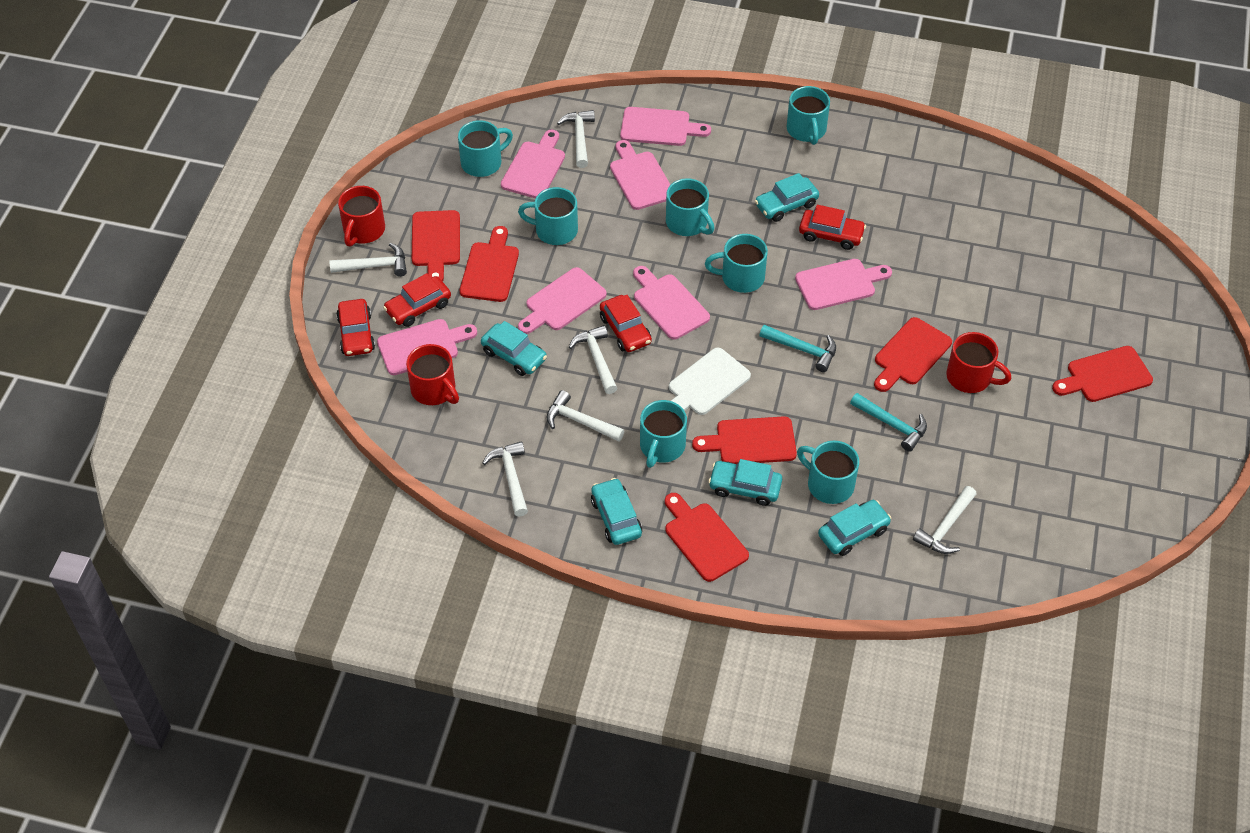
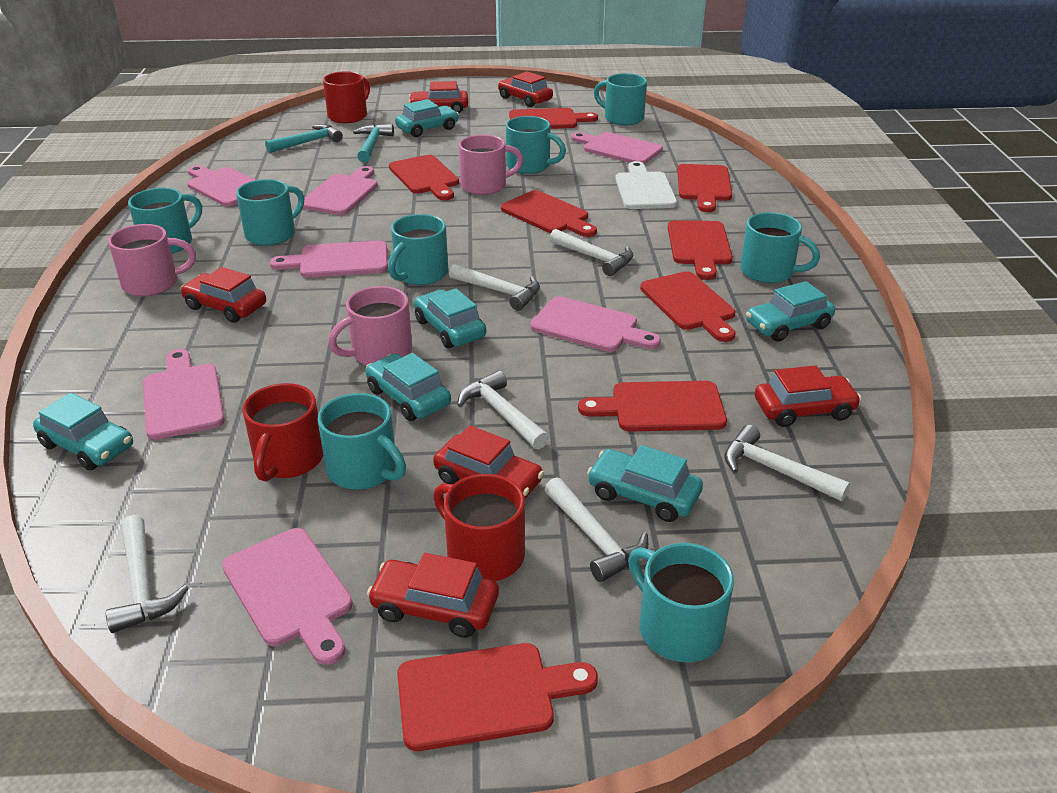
pink mug: none = 0 -> [108,224,196,297] [328,286,412,365] [459,135,523,195] = 3
red car: [336,299,375,356] [383,273,451,327] [600,295,652,352] [799,205,866,250] = 4 -> [181,267,266,323] [367,553,499,638] [409,81,468,113] [433,425,544,499] [498,71,553,107] [755,365,861,427] = 6
red cutting board: [412,210,460,282] [460,226,519,302] [665,493,749,582] [692,416,797,464] [874,317,952,392] [1052,346,1153,402] = 6 -> [389,155,459,200] [397,643,598,751] [501,190,597,237] [509,108,598,129] [578,381,727,432] [640,271,736,342] [668,220,733,280] [677,164,732,212] = 8
turquoise car: [481,321,547,376] [591,478,642,545] [708,459,782,506] [755,173,819,222] [818,500,891,556] = 5 -> [33,393,133,471] [365,353,451,421] [395,99,459,137] [414,288,486,348] [587,445,703,522] [746,281,835,342] = 6
turquoise mug: [458,120,513,177] [518,187,578,245] [640,400,687,468] [666,178,714,236] [705,234,768,293] [787,86,830,145] [797,441,859,504] = 7 -> [128,188,202,254] [236,179,304,246] [318,393,406,490] [388,214,448,285] [506,116,566,174] [594,73,647,125] [628,543,734,663] [740,212,820,283] = 8

